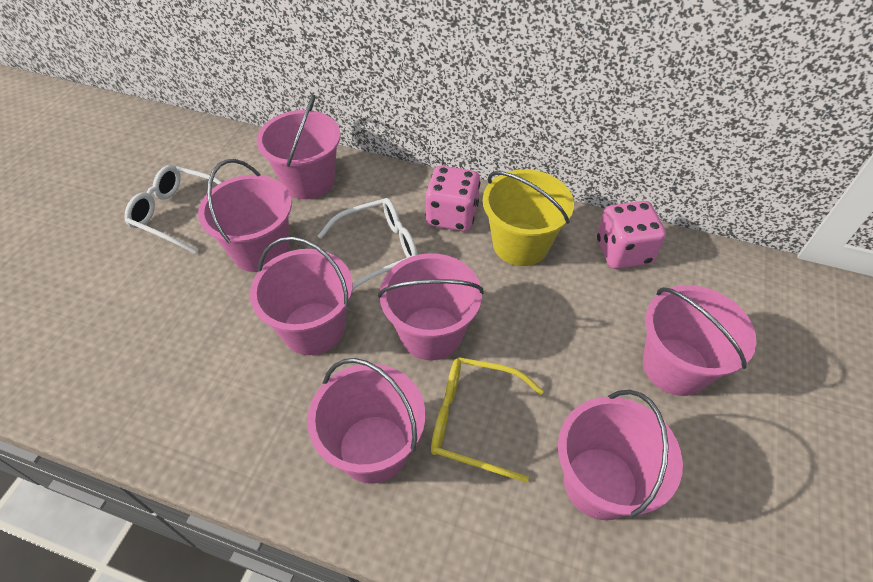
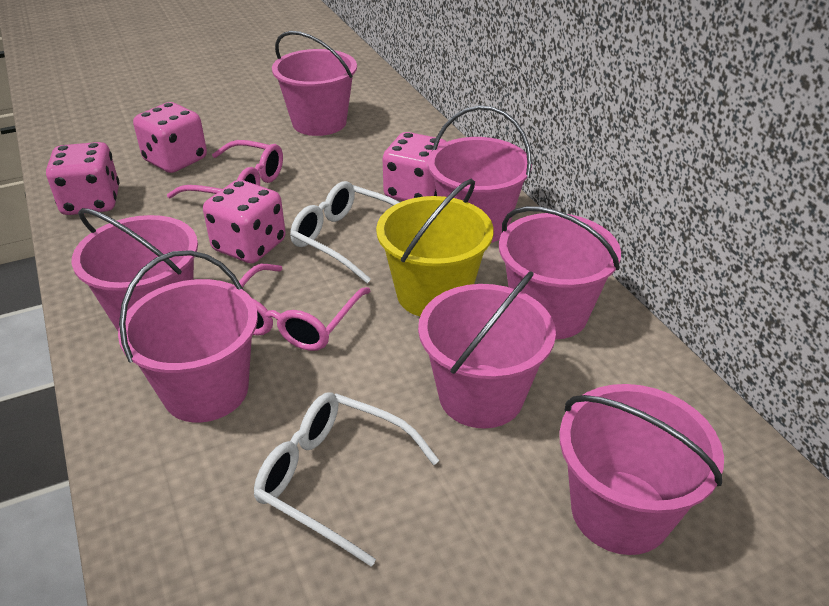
pink dice: [425,166,480,232] [597,201,666,269] = 2 -> [46,142,119,215] [133,102,207,173] [203,180,286,263] [383,132,447,201] = 4
pink glasses: none = 0 -> [167,140,283,198] [239,264,370,351] = 2
yellow glasses: [431,357,544,483] = 1 -> none = 0

